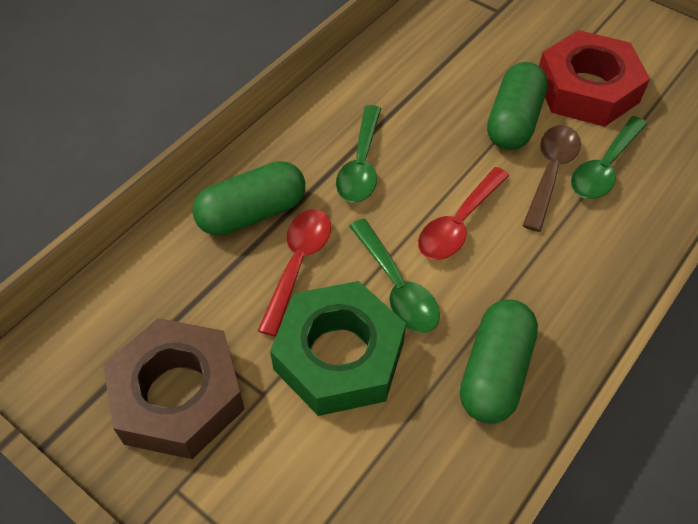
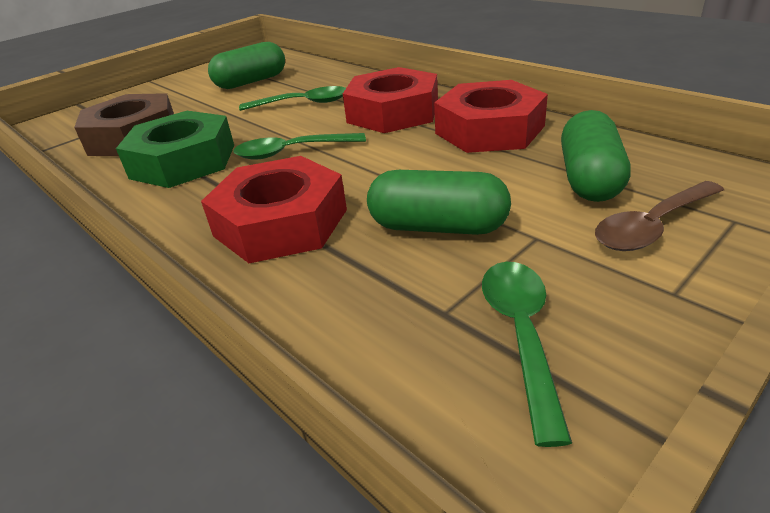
red nut: [539,30,650,127] = 1 -> [201,156,347,263] [343,67,438,133] [434,80,548,153] = 3
red spoon: [258,209,331,337] [418,167,510,260] = 2 -> none = 0

